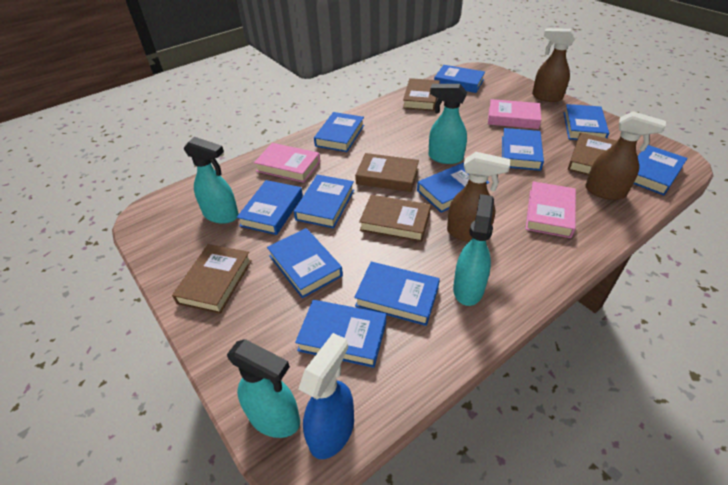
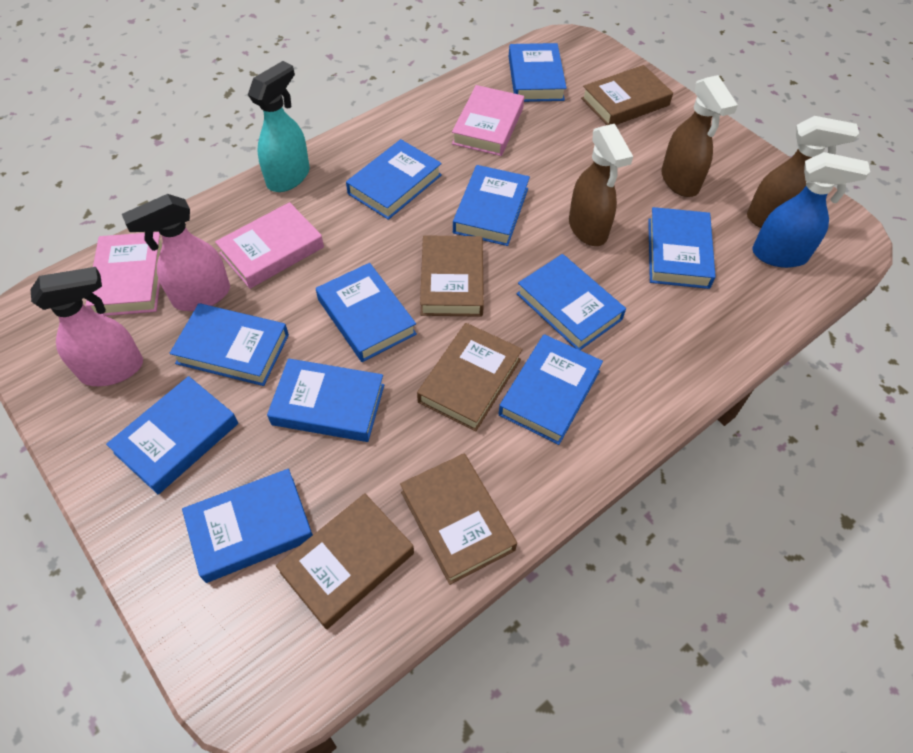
pink spray bottle: none = 0 -> [30,267,143,386] [122,194,230,311] = 2
turquoise spray bottle: [184,137,239,224] [227,339,300,438] [429,84,467,164] [453,194,494,306] = 4 -> [248,61,310,192] = 1

